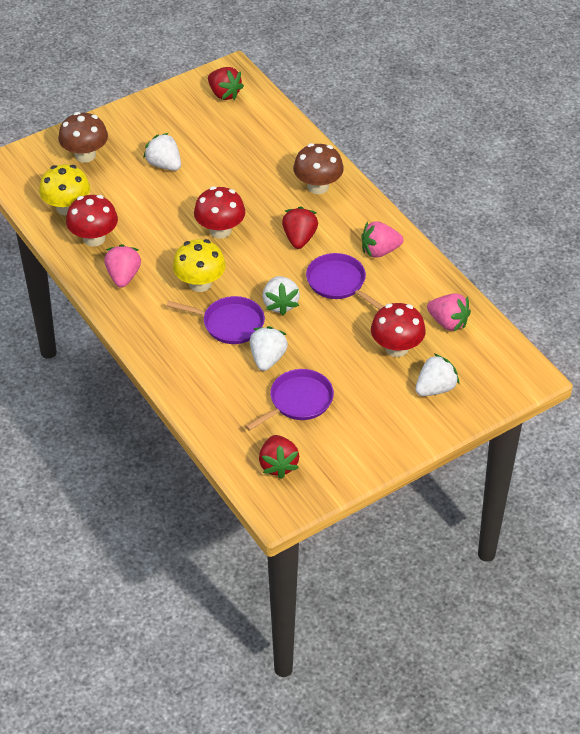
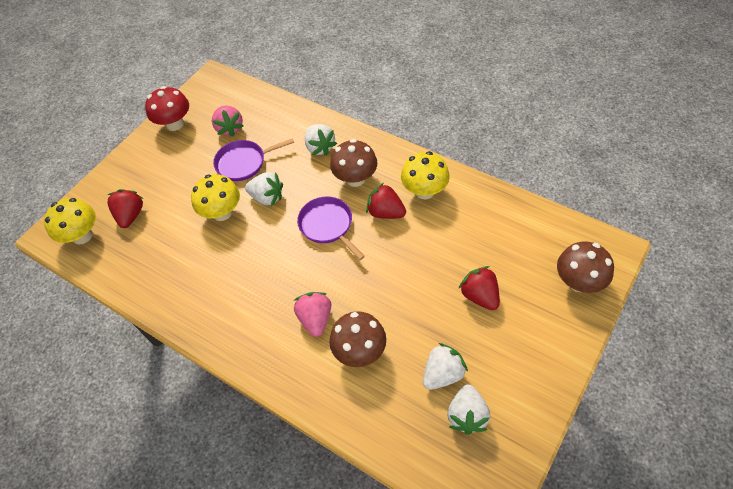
brown mushroom: [58,112,108,163] [293,143,344,194] = 2 -> [329,311,386,367] [330,139,377,187] [557,242,614,293] = 3
pink strawberry: [104,244,141,288] [361,221,403,258] [427,293,471,331] = 3 -> [212,105,243,137] [294,292,331,337] = 2
purple pan: [167,296,265,344] [245,369,334,431] [306,253,384,310] = 3 -> [213,138,294,181] [297,196,365,260] = 2
red mushroom: [66,195,118,246] [194,186,245,238] [371,303,426,357] = 3 -> [145,86,189,131] = 1
yellow mushroom: [39,164,90,216] [173,239,226,292] = 2 -> [44,198,96,244] [191,174,240,221] [401,151,450,199] = 3

